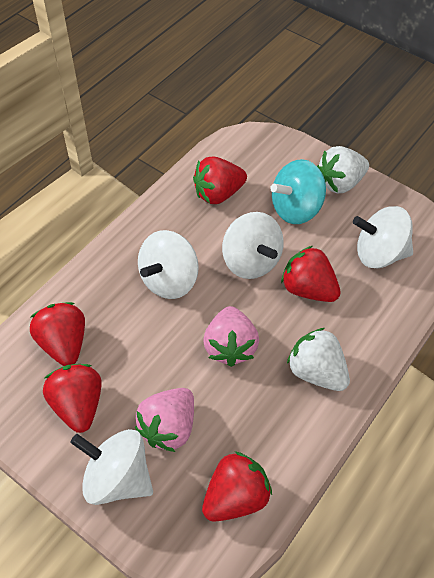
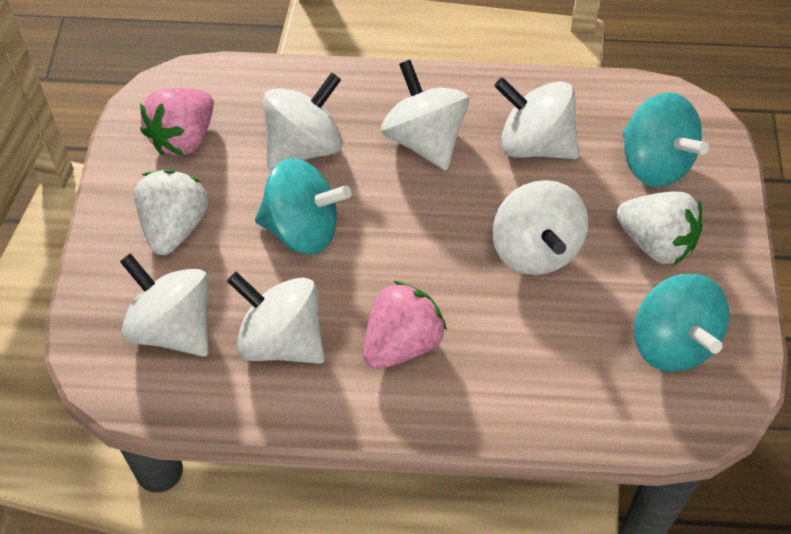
red strawberry: [30,302,85,366] [43,364,102,433] [193,156,247,204] [202,451,272,522] [281,246,341,302] = 5 -> none = 0
turquoise spinning top: [270,159,326,224] = 1 -> [255,158,351,254] [623,92,709,187] [634,274,729,372] = 3
white spinning top: [70,429,153,505] [138,230,199,299] [222,212,284,279] [353,206,413,268] = 4 -> [120,253,208,357] [227,272,325,364] [263,73,343,169] [381,60,469,171] [493,180,588,275] [494,77,579,159] = 6

